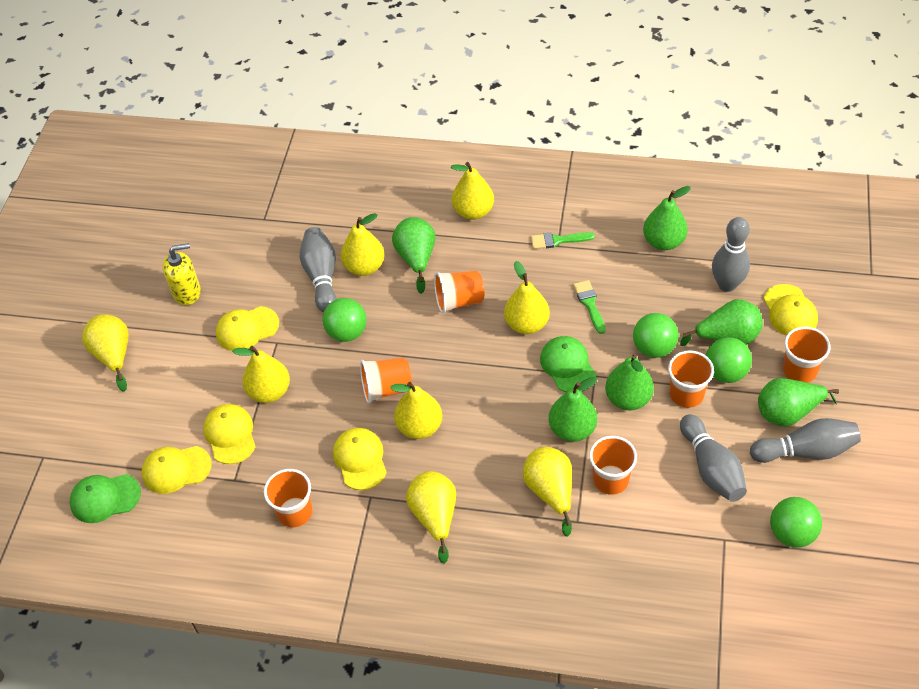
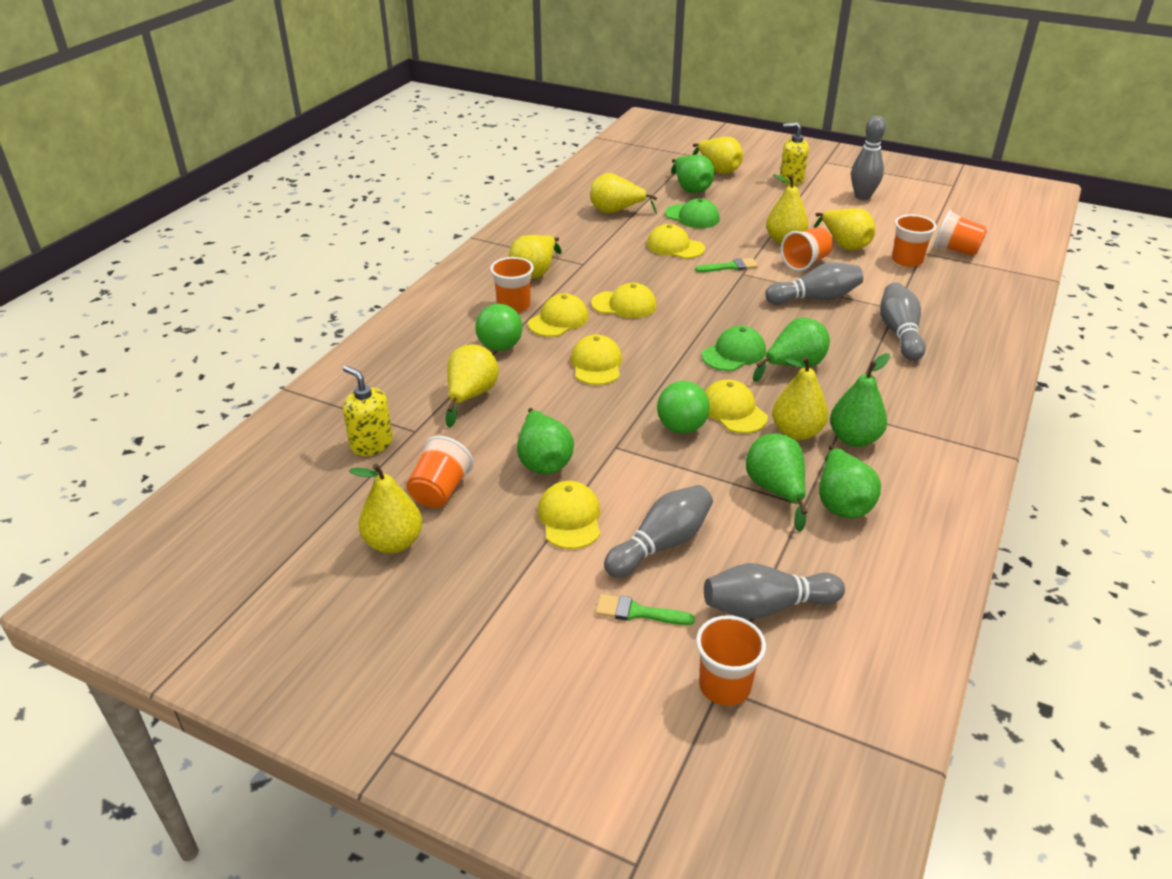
green ball: [323,298,367,342] [633,313,679,358] [706,337,752,383] [770,497,822,548] = 4 -> [475,304,523,351] [657,381,710,433] = 2
grey bowling pin: [300,227,337,312] [680,414,747,502] [712,217,750,292] [750,418,861,463] = 4 -> [604,485,713,578] [704,563,845,619] [765,262,863,305] [851,116,886,200] [880,282,926,361] = 5
yellow cap: [142,446,212,494] [203,404,256,464] [216,306,279,351] [333,428,387,490] [763,284,818,335] = 5 -> [528,293,589,337] [538,481,600,549] [571,334,622,385] [591,283,657,318] [647,224,705,259] [705,379,768,433] = 6
yellow soap dispenser: [163,243,201,305] = 1 -> [343,365,393,456] [780,122,809,186] = 2

